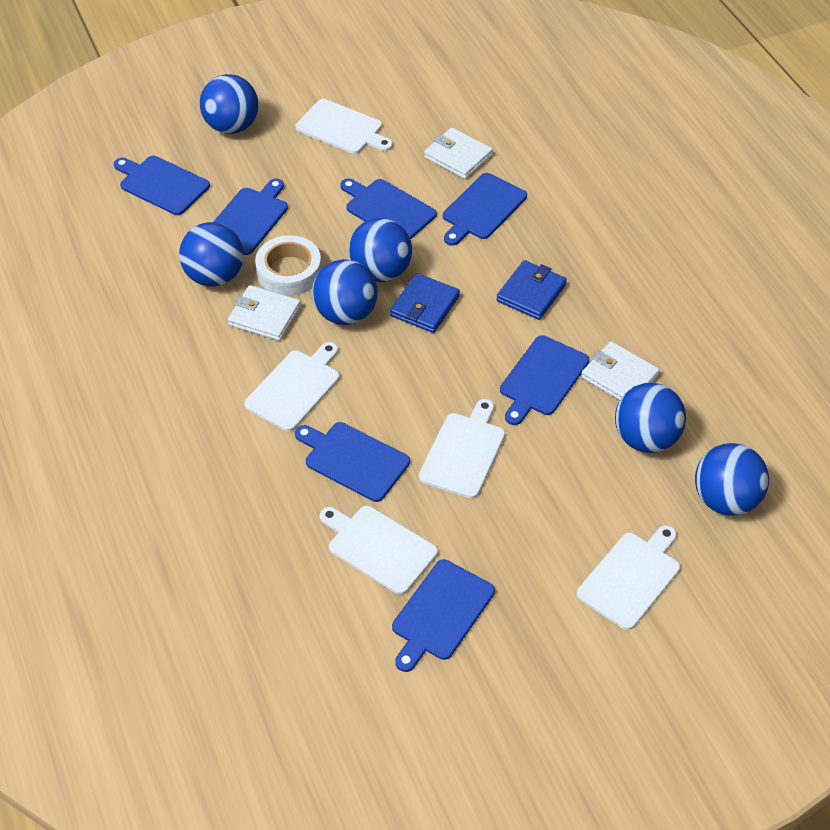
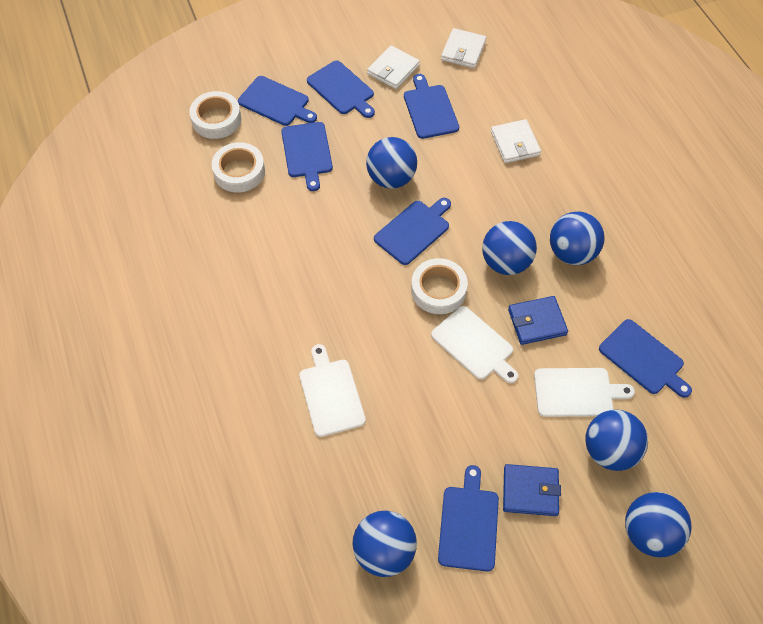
white cutting board: [244,342,340,431] [296,99,393,154] [320,506,438,595] [419,399,505,499] [577,525,680,630] = 5 -> [299,344,366,437] [431,306,518,383] [534,368,635,417] = 3
white tape: [255,235,322,296] = 1 -> [189,91,241,139] [212,142,265,193] [411,258,468,314] = 3

